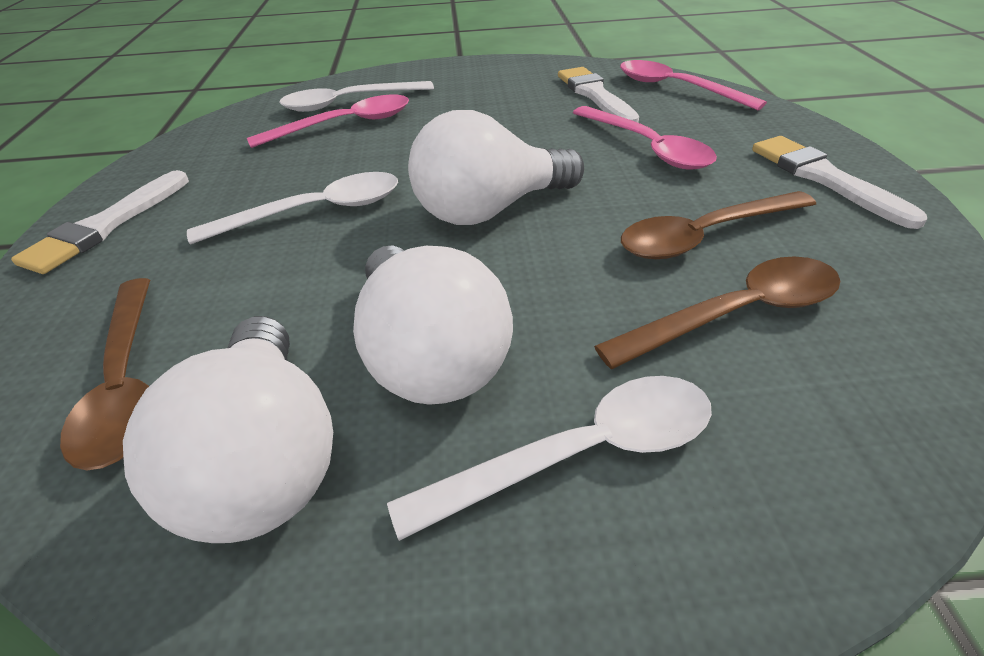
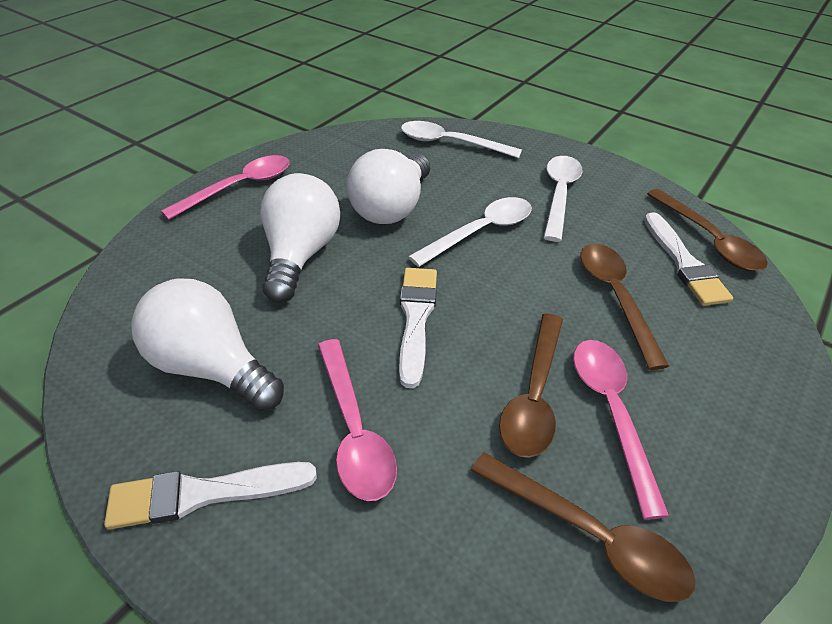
brown spoon: [60,278,150,470] [594,256,841,369] [621,191,816,259] = 3 -> [471,452,696,602] [499,313,563,458] [580,244,669,370] [647,189,768,271] = 4

